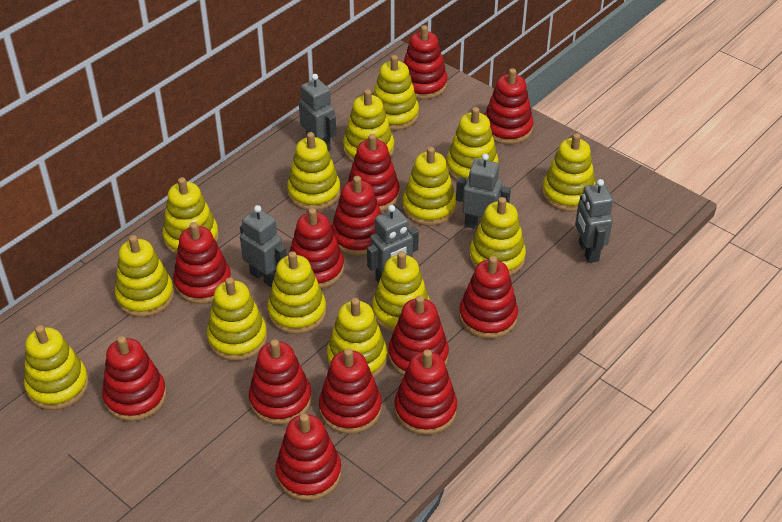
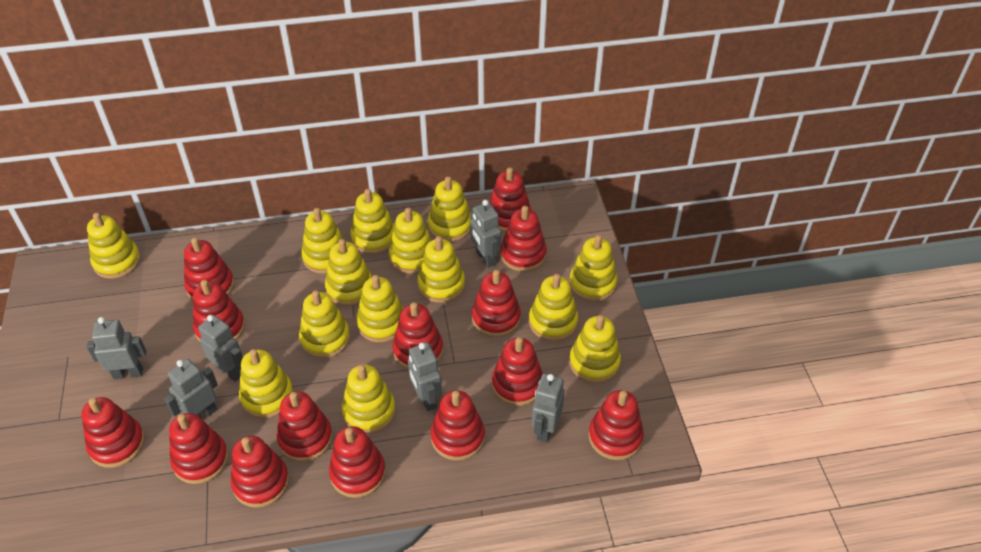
grey robot: [240,205,286,288] [299,74,336,151] [367,205,419,283] [456,153,511,229] [575,179,613,263] = 5 -> [87,317,146,379] [164,359,218,418] [198,315,243,382] [408,342,442,411] [470,200,501,268] [532,373,565,443] = 6
red stacking toy: [102,336,166,421] [173,222,231,304] [249,339,312,425] [275,414,342,501] [289,208,344,289] [319,348,382,434] [331,176,382,256] [347,134,400,211] [388,295,449,376] [394,349,457,435] [403,25,447,99] [459,256,518,339] [484,68,534,145] = 13 -> [82,397,145,468] [169,413,228,484] [184,237,234,300] [193,280,245,342] [231,436,289,508] [277,391,333,462] [329,426,386,498] [392,302,443,369] [431,390,485,461] [472,270,521,337] [489,167,531,232] [492,337,543,406] [500,206,547,272] [588,390,644,460] = 14

